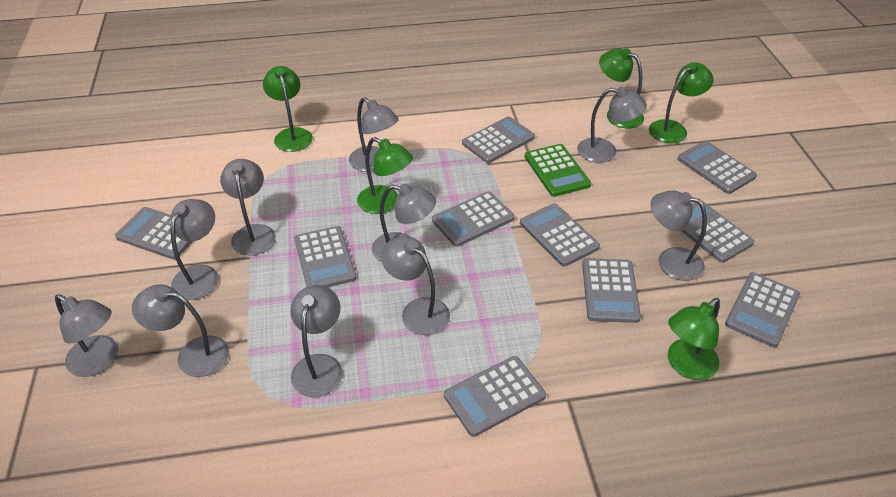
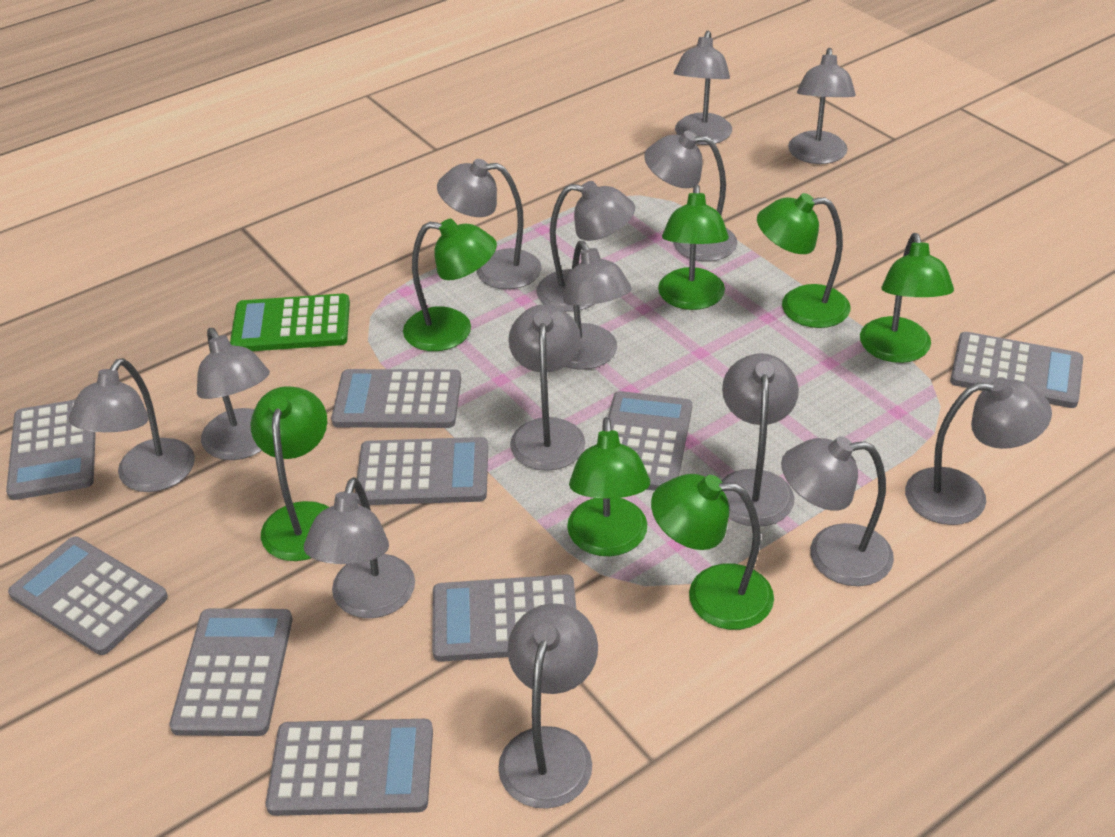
green lamp: [263,66,313,152] [357,137,413,214] [599,48,644,128] [649,62,714,143] [668,298,720,380] = 5 -> [250,386,329,561] [403,219,497,351] [567,417,650,556] [651,474,774,630] [658,184,729,310] [757,193,850,328] [860,233,954,363] = 7
grey calculator: [115,207,193,259] [294,226,356,287] [432,191,515,247] [444,356,546,437] [462,116,535,163] [520,203,600,266] [582,258,641,323] [678,141,757,194] [681,200,754,263] [725,272,800,347] = 10 -> [6,400,96,500] [8,537,168,655] [169,609,293,736] [266,719,433,816] [331,369,461,428] [355,437,488,505] [432,574,576,662] [608,391,692,491] [950,332,1083,408] = 9
grey lamp: [55,294,118,377] [132,284,229,377] [171,199,219,300] [220,159,276,256] [290,285,343,397] [349,97,399,172] [372,183,436,262] [381,236,450,335] [577,87,647,163] [650,190,707,281] = 10 -> [69,358,195,492] [197,328,270,460] [304,477,415,618] [437,159,541,289] [498,603,598,809] [508,304,585,471] [536,181,635,312] [563,241,632,370] [644,131,737,261] [674,31,732,145] [721,353,799,527] [781,436,894,586] [788,48,856,164] [905,377,1052,525] = 14

